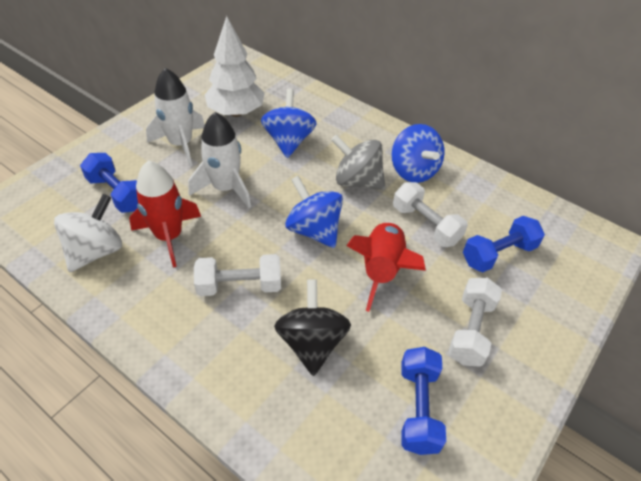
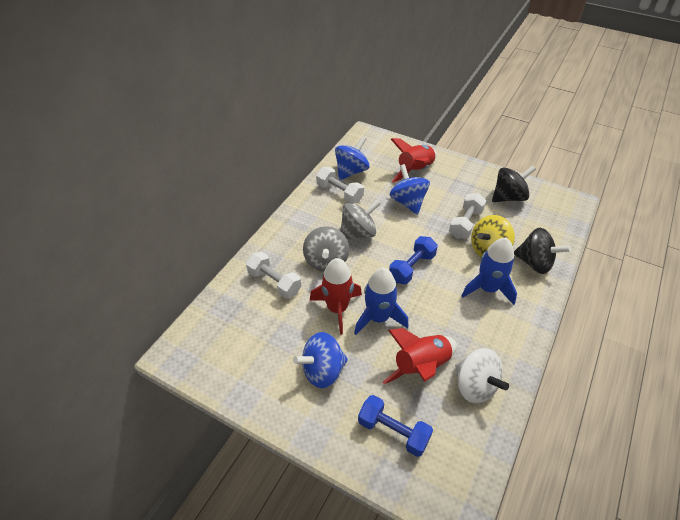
black spinning top: [274,279,351,376] = 1 -> [492,165,536,202] [514,228,571,274] = 2
blue dumbbell: [80,153,138,213] [401,347,446,455] [463,216,545,272] = 3 -> [358,395,433,457] [389,236,438,284] = 2
blue rocket: none = 0 -> [354,268,409,335] [462,238,517,305] = 2
grey spinning top: [331,135,385,190] = 1 -> [303,226,349,272] [340,200,381,239] = 2
red rocket: [129,160,201,267] [346,222,426,312] = 2 -> [310,258,362,335] [382,328,457,384] [391,138,437,183] = 3
white rocket: [146,68,205,166] [188,112,251,208] = 2 -> none = 0
white tree: [205,16,265,117] = 1 -> none = 0
yellow spinning top: none = 0 -> [471,215,515,257] = 1

